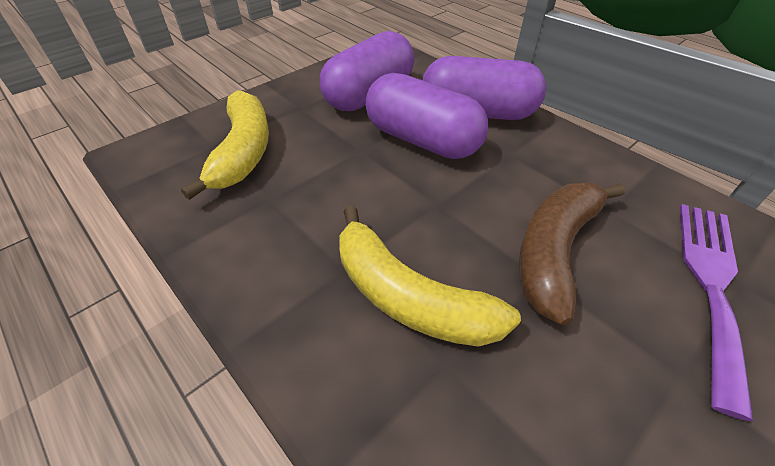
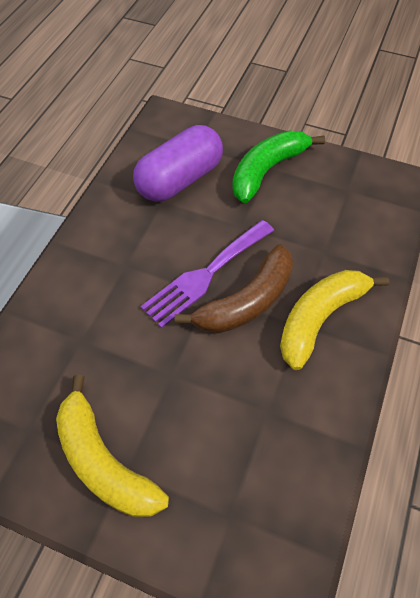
green banana: none = 0 -> [232,131,325,203] = 1
purple capsule: [320,31,414,111] [365,73,488,159] [422,56,546,120] = 3 -> [133,125,223,202] = 1

